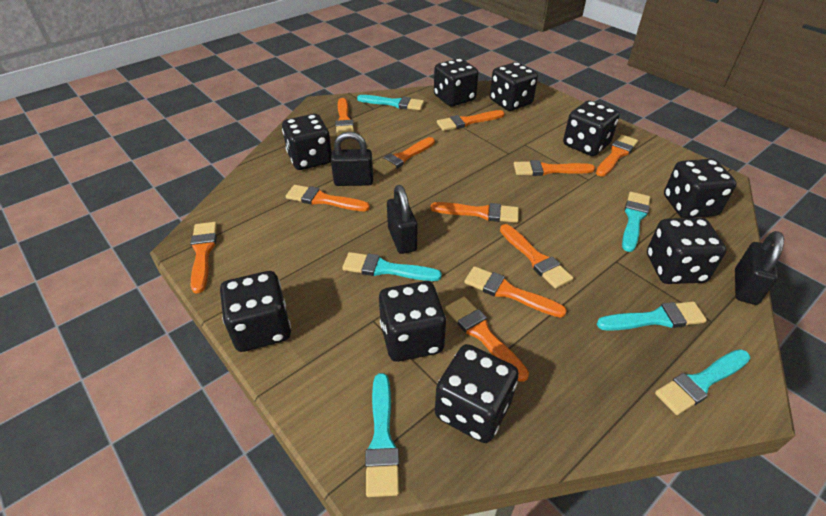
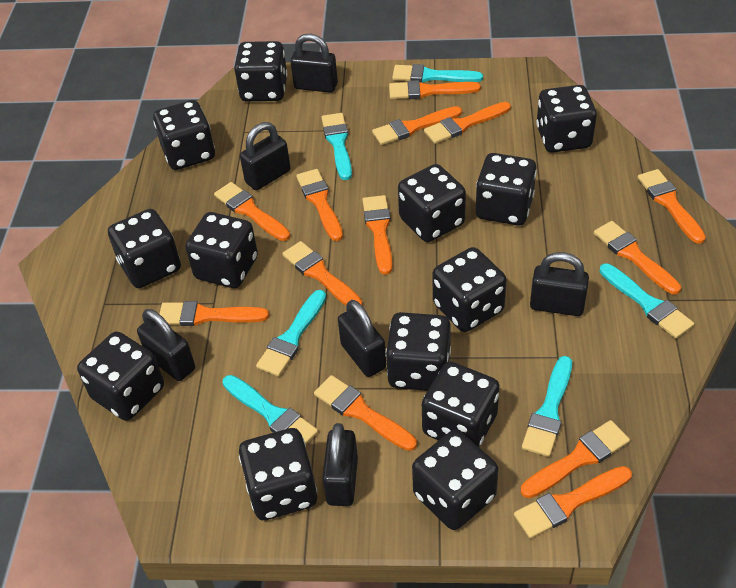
black dice: [220,271,291,352] [282,114,332,170] [379,281,446,362] [434,58,478,106] [435,344,519,443] [490,62,538,111] [563,100,620,156] [647,218,726,284] [664,159,737,218] = 9 -> [77,332,164,421] [108,209,181,288] [153,100,215,170] [185,212,258,288] [234,41,287,101] [239,428,317,520] [386,312,451,391] [398,164,466,242] [412,430,499,530] [422,362,500,447] [433,247,507,332] [476,153,537,225] [536,85,597,153] = 13
black padlock: [331,132,373,186] [387,185,417,254] [735,231,784,305] = 3 -> [137,309,195,381] [240,122,291,190] [291,34,338,93] [322,423,358,506] [338,300,386,377] [530,252,589,316] = 6
orange brush: [191,222,217,293] [286,185,370,211] [335,98,354,136] [373,137,435,175] [430,202,519,223] [437,110,504,131] [445,297,529,382] [464,266,567,318] [500,224,573,289] [514,160,595,176] [596,135,638,177] = 11 -> [160,301,269,326] [214,182,290,241] [282,241,362,305] [296,169,343,241] [314,375,417,451] [362,195,392,275] [372,106,462,145] [389,80,481,99] [424,102,511,144] [514,466,632,538] [521,420,630,498] [594,221,681,295] [637,169,706,244] = 13

